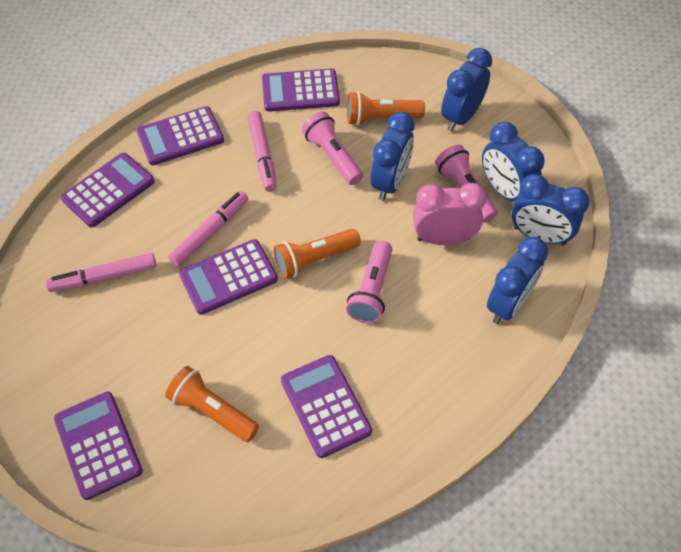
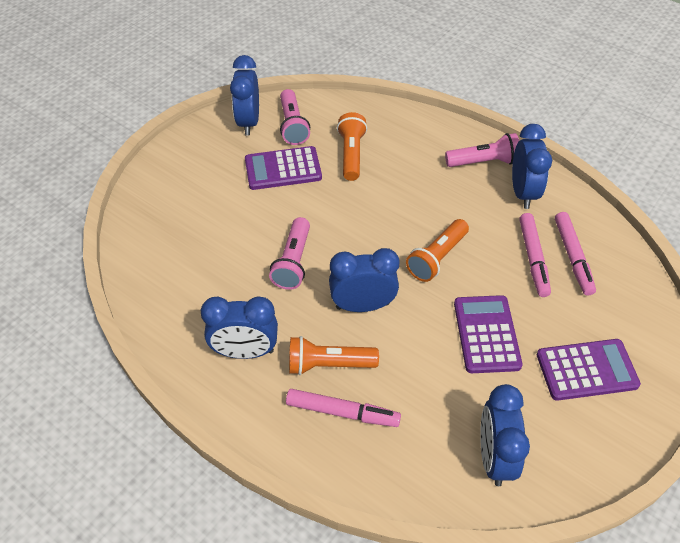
pink clock: [413,183,487,245] = 1 -> none = 0
purple calculator: [54,391,143,500] [61,153,155,228] [136,106,224,165] [179,239,278,315] [262,69,340,112] [281,355,372,458] = 6 -> [245,146,322,190] [454,295,523,373] [537,339,641,401] = 3

